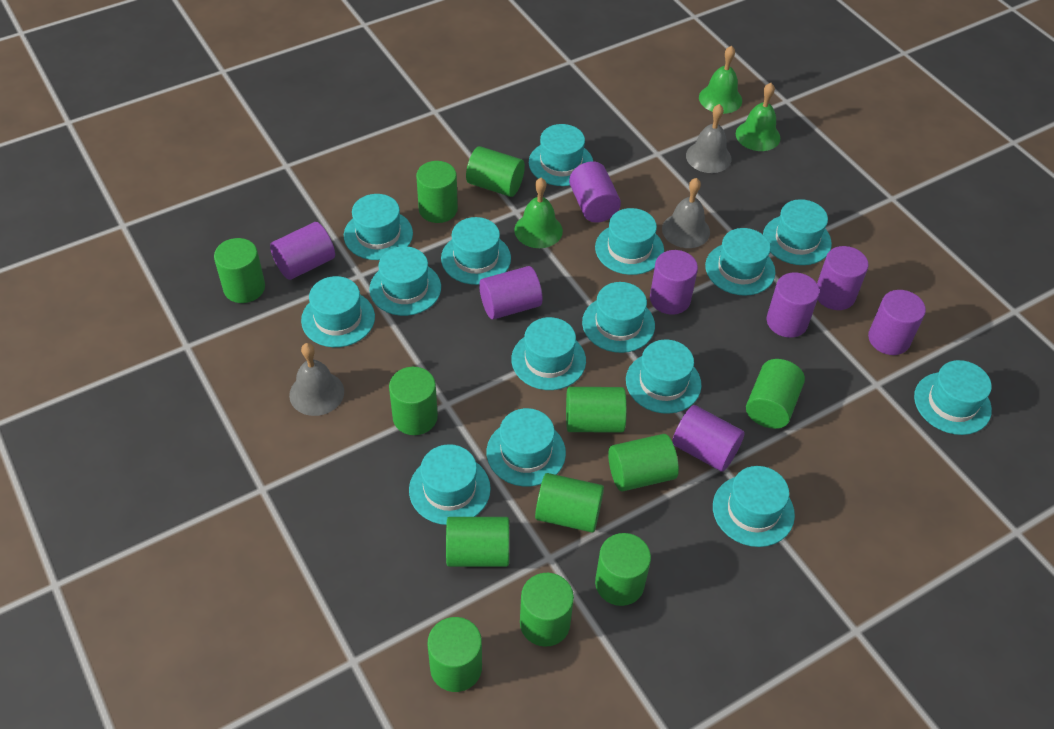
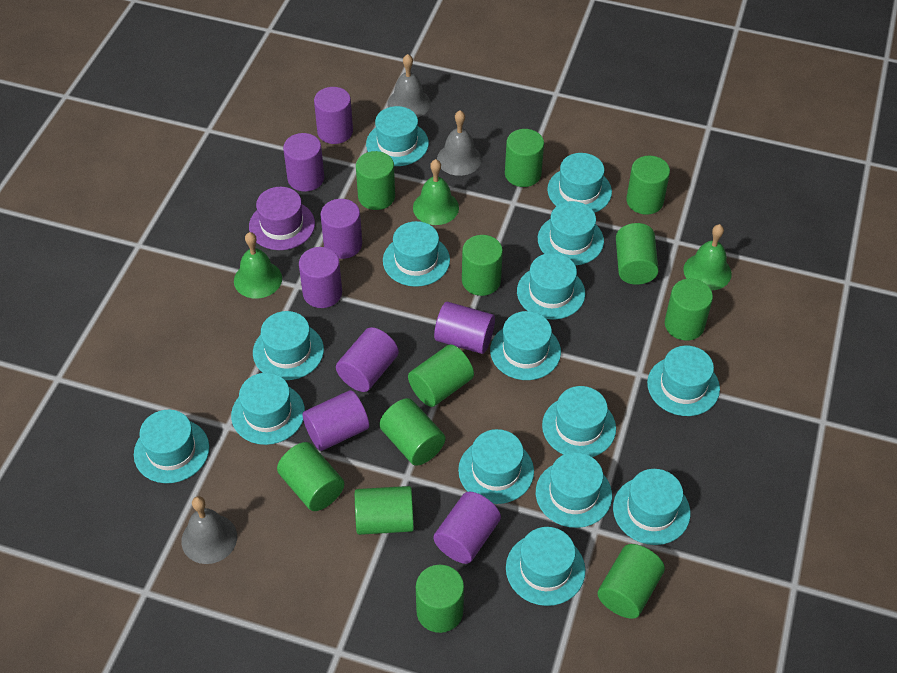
purple hat: none = 0 -> [249,187,315,250] = 1

